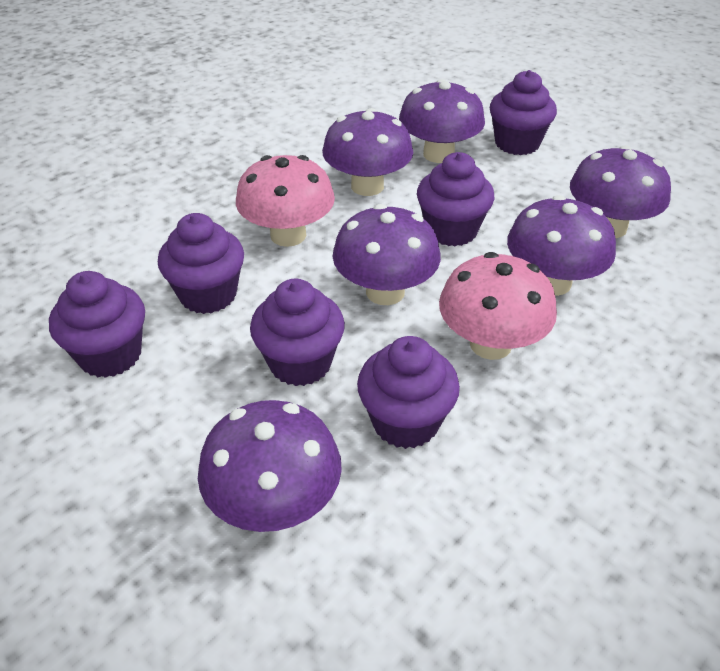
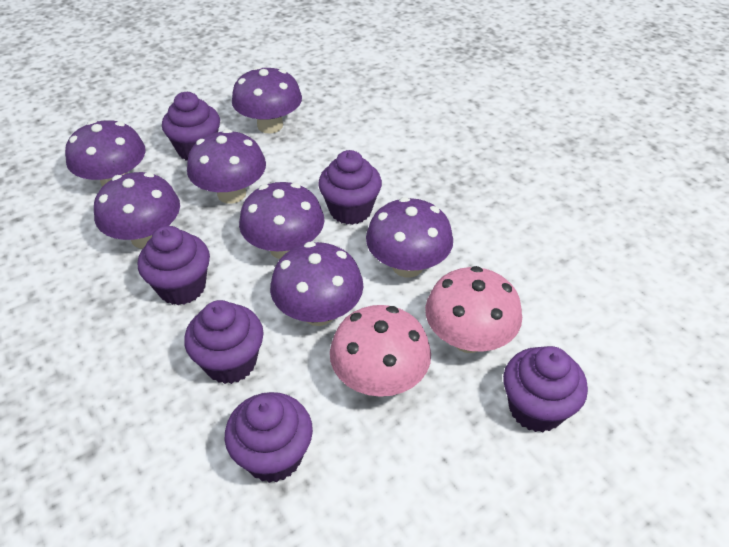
purple mushroom: [198,400,342,532] [322,108,413,196] [332,204,441,305] [399,79,485,163] [507,195,616,296] [570,145,671,238] = 6 -> [65,120,145,187] [94,172,180,249] [187,129,266,204] [232,66,302,133] [239,182,324,259] [270,242,364,326] [366,197,453,278] = 7

